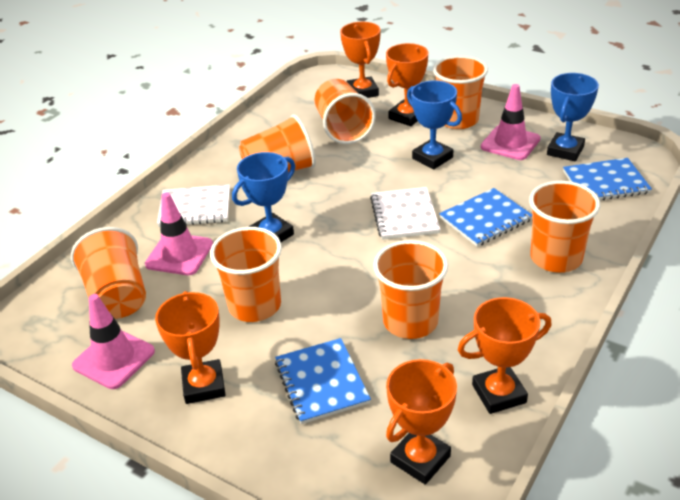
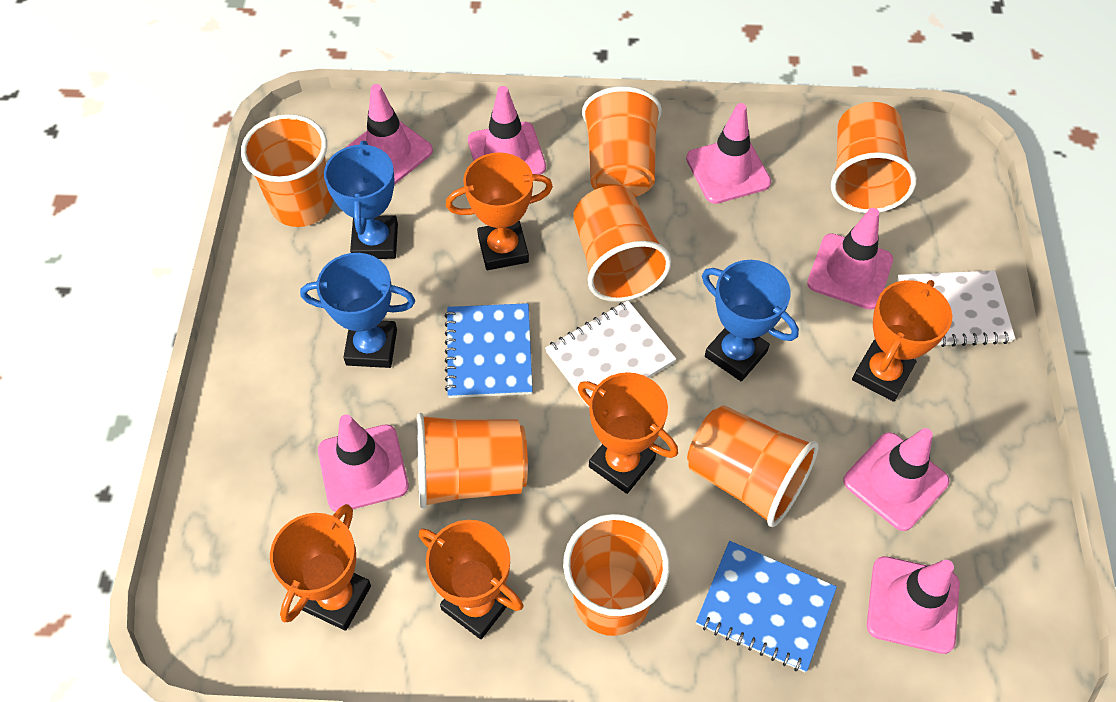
blue notebook: [275,338,371,424] [439,188,532,247] [563,158,652,200] = 3 -> [445,303,533,398] [696,541,837,672] = 2
pink traffic cone: [72,294,155,389] [145,192,213,275] [481,84,541,160] = 3 -> [318,414,409,512] [347,84,433,185] [468,86,546,175] [686,103,771,204] [807,208,893,309] [843,428,949,531] [867,556,960,654] = 7

